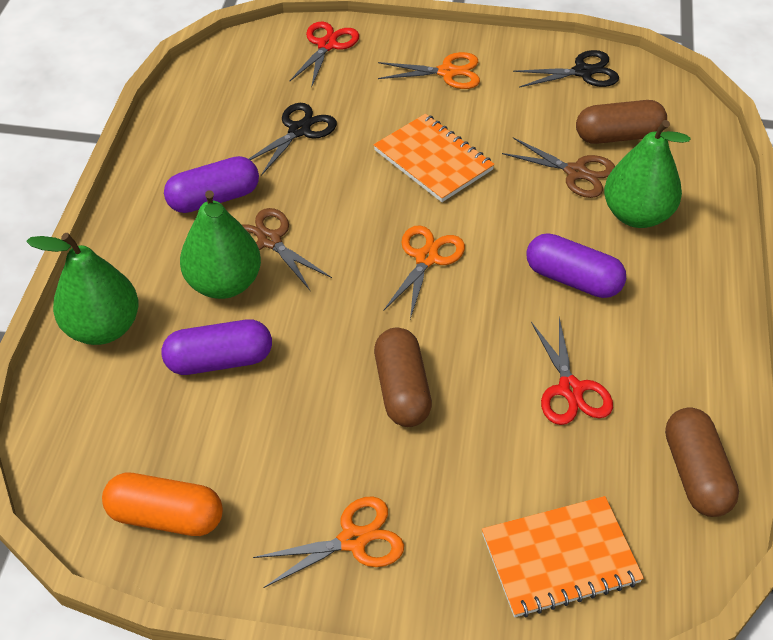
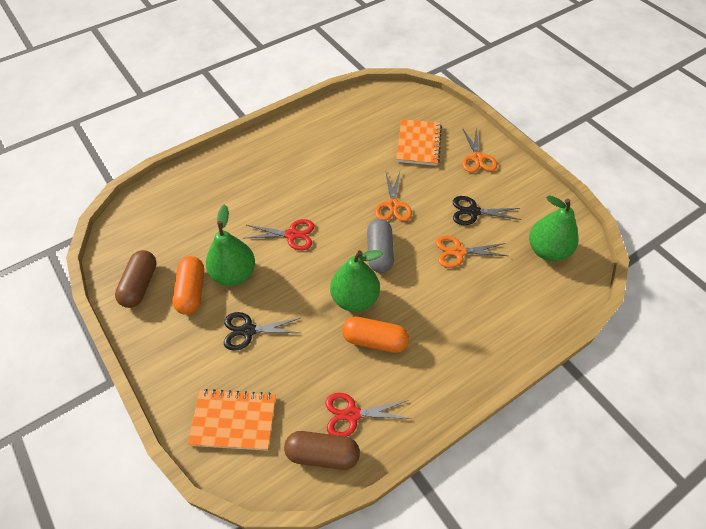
brown capsule: [374,328,432,427] [576,100,667,144] [665,407,739,517] = 3 -> [115,250,157,308] [284,431,360,470] = 2
brown scissors: [241,208,332,290] [502,137,615,198] = 2 -> none = 0
grey capsule: none = 0 -> [367,219,394,273] = 1
orange capsule: [102,473,223,536] = 1 -> [172,256,204,315] [342,317,409,353] = 2
purple capsule: [162,320,272,375] [164,156,259,213] [527,233,626,298] = 3 -> none = 0

